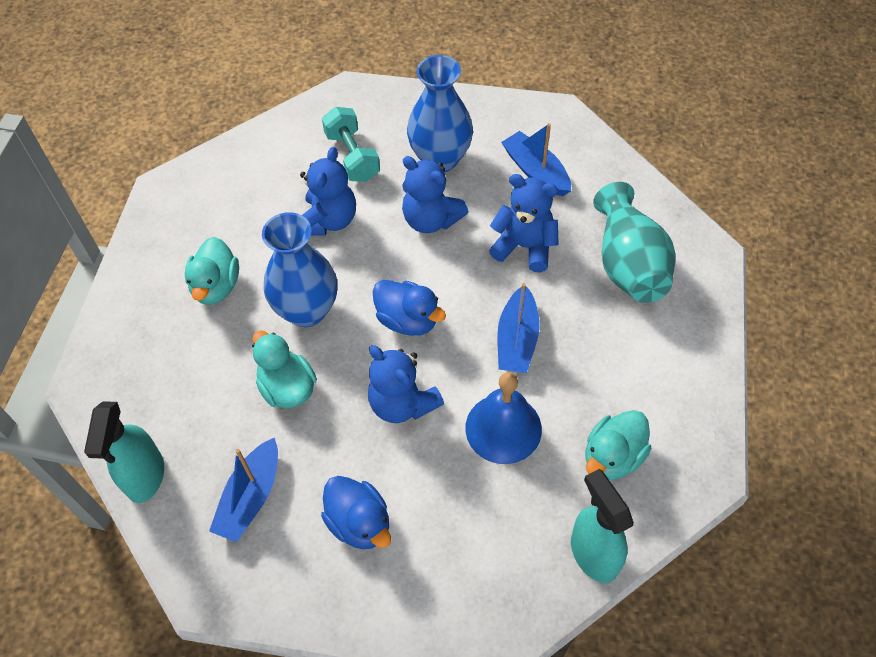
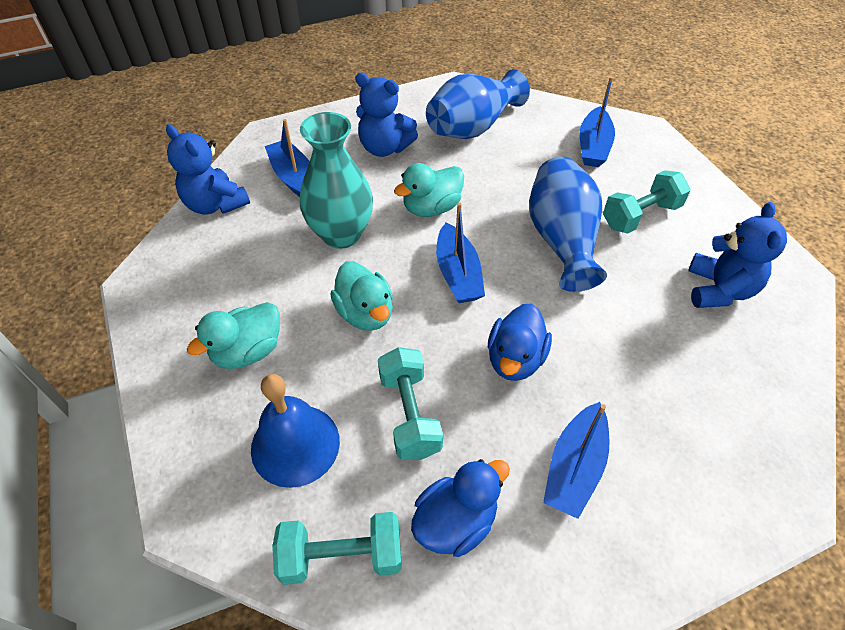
blue boat: [209,437,278,542] [497,283,539,373] [501,123,571,196] = 3 -> [265,119,310,197] [436,203,485,303] [543,402,609,519] [579,76,615,167] = 4
blue teddy bear: [300,147,356,235] [368,345,444,423] [402,156,469,233] [489,174,559,272] = 4 -> [166,124,250,215] [355,73,418,157] [688,202,787,308] = 3
turquoise dumbbell: [322,107,380,182] = 1 -> [272,512,402,585] [378,347,443,460] [603,170,691,234] = 3
turquoise spray bottle: [84,401,164,503] [571,469,633,583] = 2 -> none = 0

